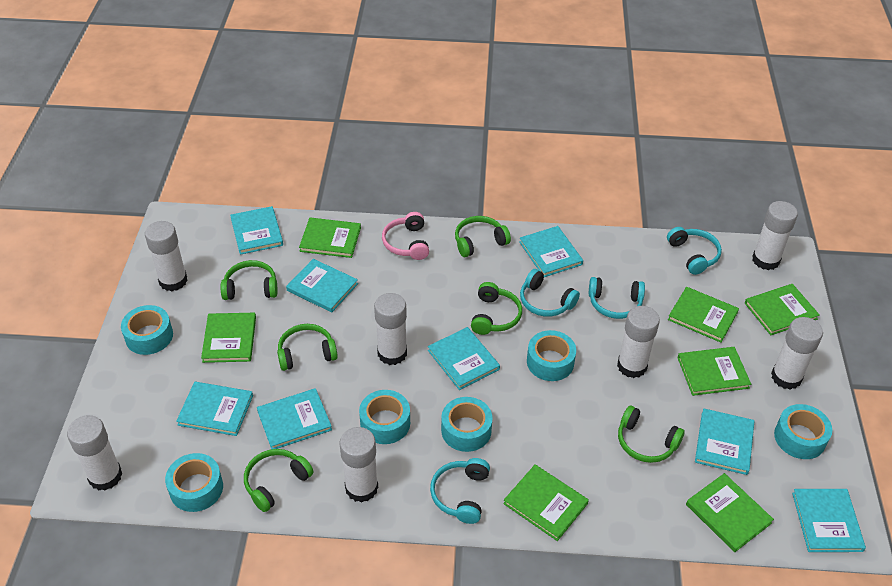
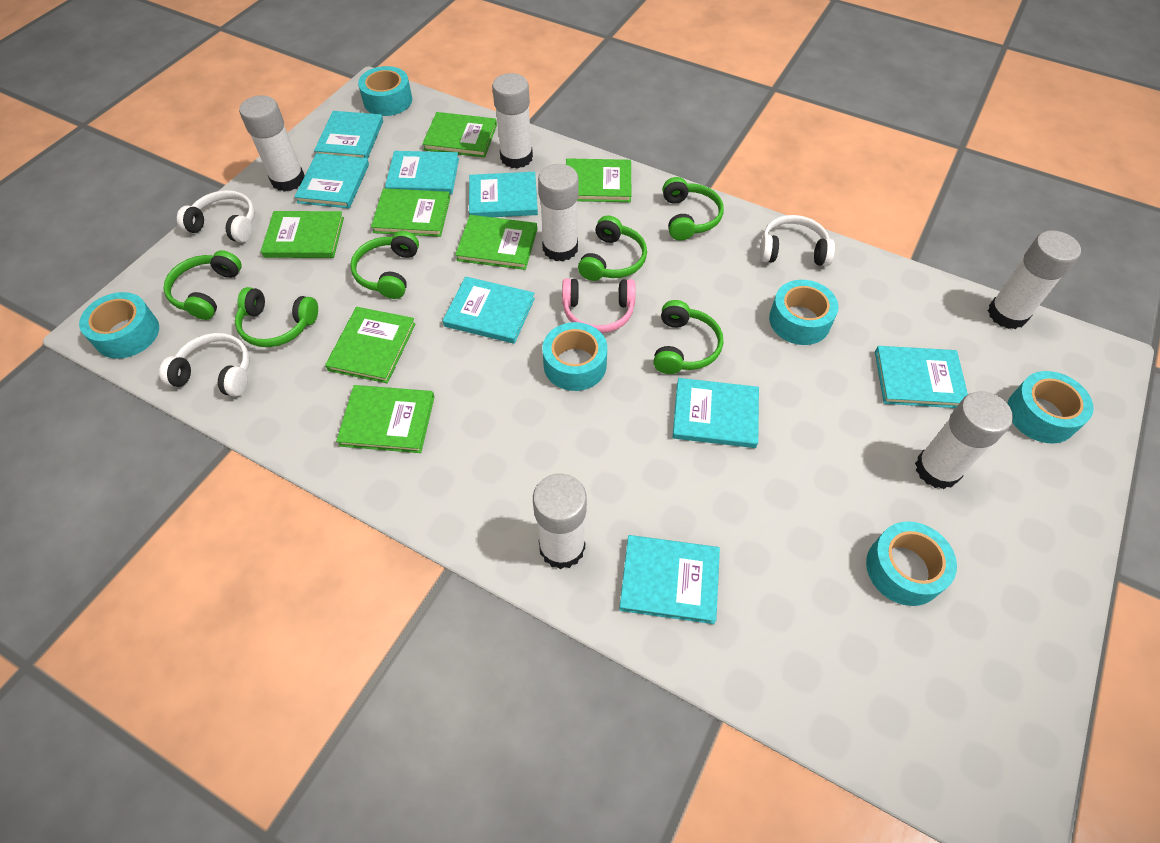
turquoise headphones: [430,458,490,524] [520,269,580,317] [589,277,645,319] [667,227,722,275] = 4 -> none = 0
white glue stick: [67,415,122,491] [145,221,188,291] [339,427,378,503] [374,293,407,365] [617,306,660,378] [752,201,798,270] [771,317,823,390] = 7 -> [239,95,305,192] [492,73,533,168] [533,473,587,569] [538,164,579,262] [915,391,1013,489] [988,230,1081,329] = 6
white headphones: none = 0 -> [159,333,250,397] [177,190,255,243] [760,215,835,266] = 3

